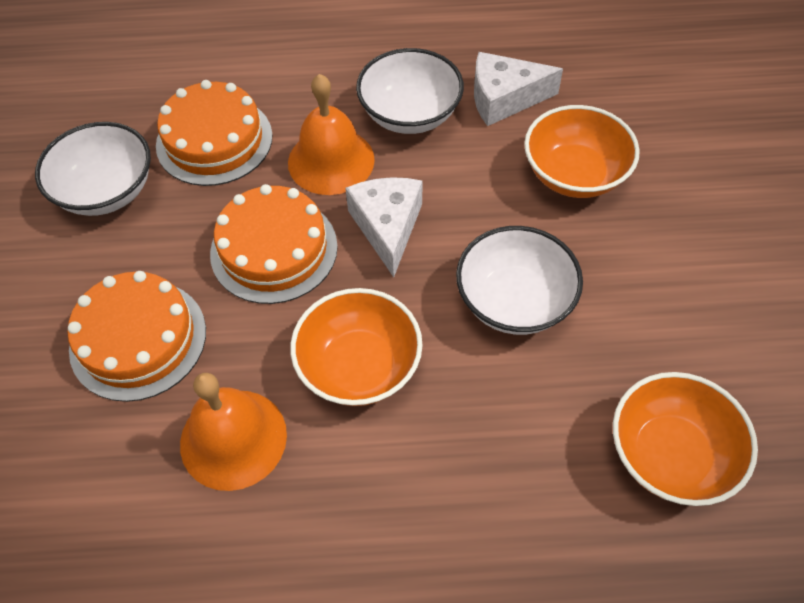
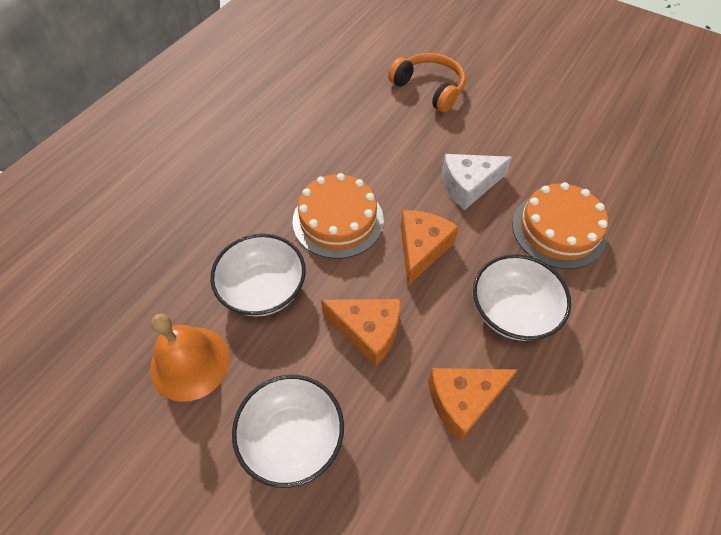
orange bell: [180,373,287,491] [288,74,375,195] = 2 -> [150,314,230,402] = 1
orange bowl: [290,288,423,406] [524,105,640,198] [613,372,758,506] = 3 -> none = 0
orange cake: [68,271,206,402] [156,80,273,186] [210,184,338,304] = 3 -> [292,173,384,259] [512,182,608,269] = 2
orange cheese: none = 0 -> [321,299,401,366] [401,210,459,286] [428,368,518,442] = 3
orange headphones: none = 0 -> [388,53,465,113] = 1
white cheese: [345,177,422,277] [474,52,563,126] = 2 -> [442,154,512,210] = 1

